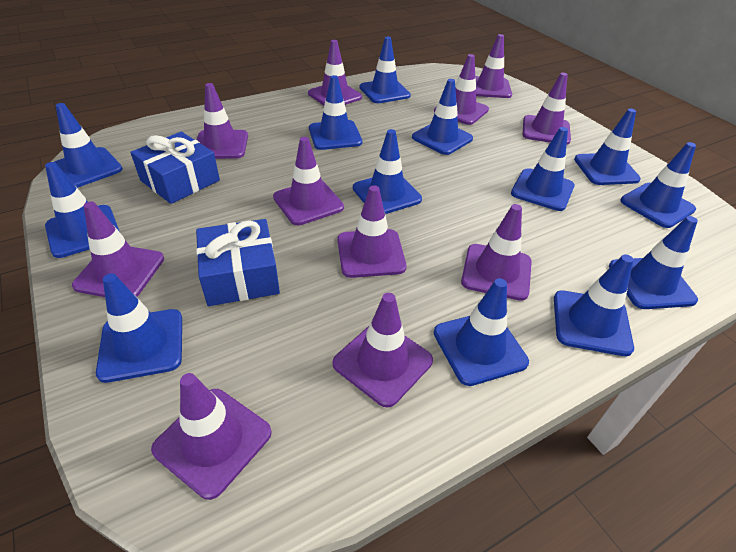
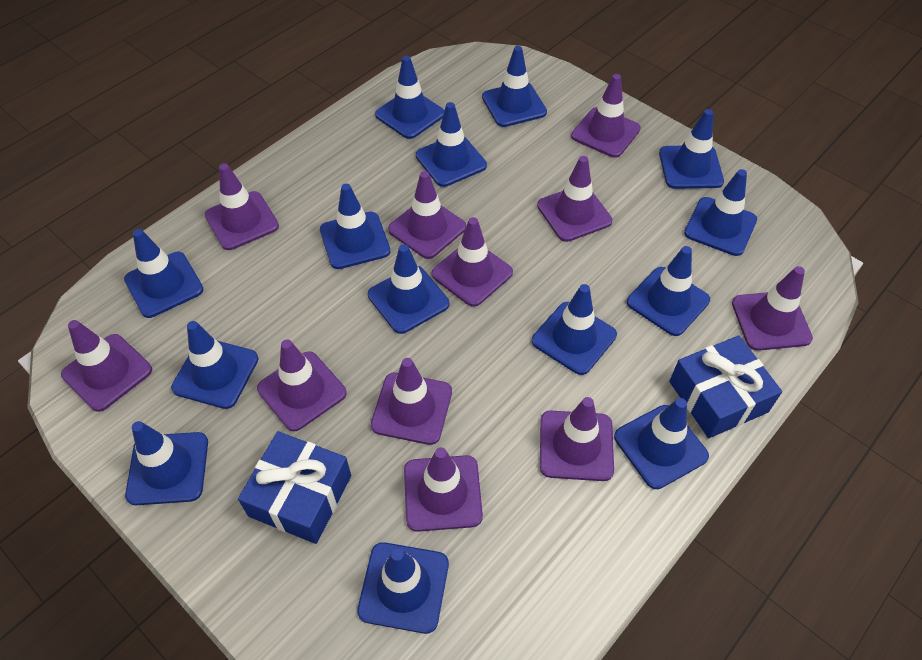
blue traffic cone: [45,162,120,258] [54,103,123,188] [96,273,182,383] [309,75,362,150] [353,129,422,214] [360,37,411,103] [412,79,473,155] [434,278,529,386] [511,127,575,211] [554,254,634,356] [574,109,641,185] [609,216,698,309] [620,142,696,228] = 13 -> [124,229,203,318] [125,421,208,505] [171,321,258,409] [320,184,390,269] [357,542,449,634] [368,244,449,334] [375,56,445,139] [416,102,487,187] [482,46,547,127] [532,284,617,375] [614,398,709,489] [627,246,710,336] [659,109,724,189] [684,169,757,256] = 14

